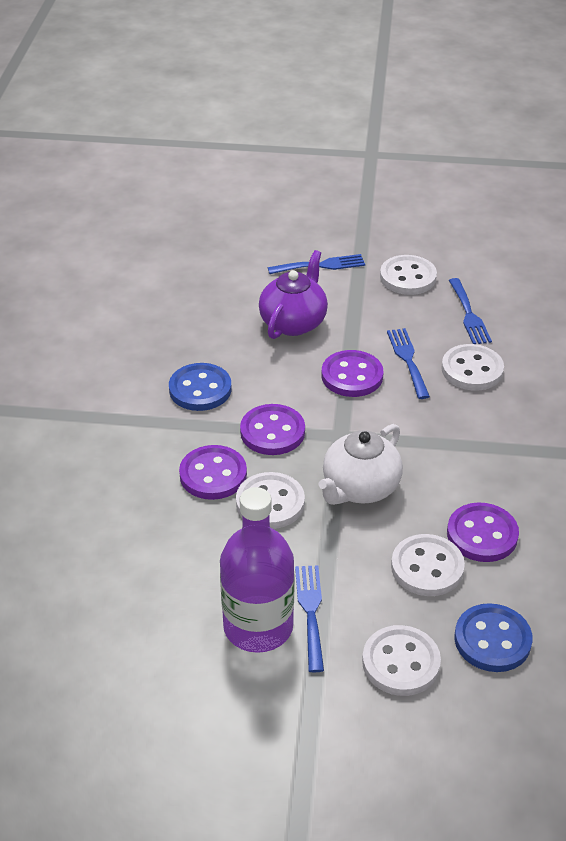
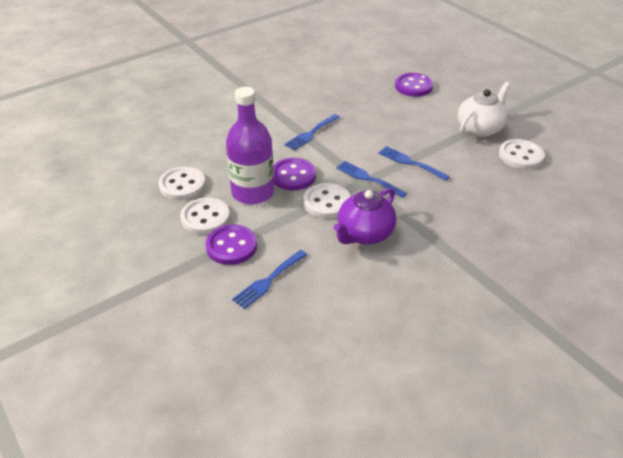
blue button: [169,363,232,411] [454,603,533,672] = 2 -> none = 0
purple button: [179,445,247,500] [240,404,305,455] [322,350,384,397] [447,503,519,562] = 4 -> [206,224,257,265] [273,158,316,190] [395,73,433,97] = 3
white button: [236,472,305,529] [362,625,441,696] [380,255,437,295] [391,534,465,596] [441,344,504,391] = 5 -> [158,167,206,200] [180,198,230,235] [304,183,351,219] [499,139,545,170] = 4

